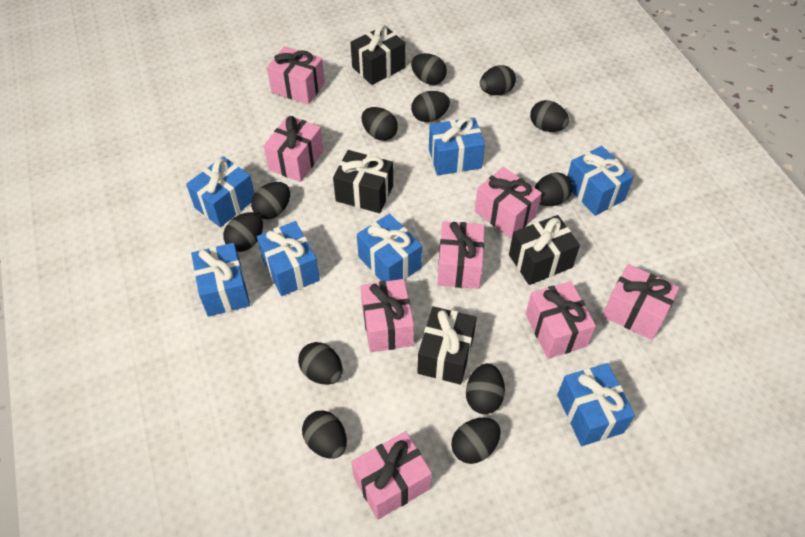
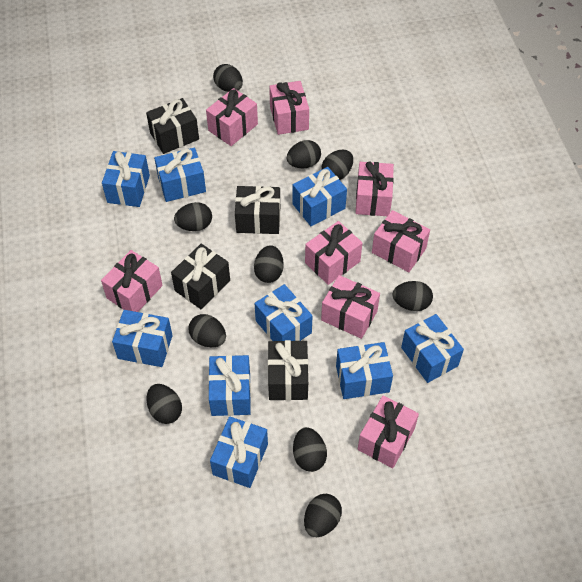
black egg: [223,212,263,252] [251,182,290,219] [298,342,342,385] [302,411,347,459] [361,107,398,141] [411,53,447,85] [411,91,450,122] [451,417,501,464] [466,363,505,414] [480,65,516,95] [530,100,569,132] [534,173,572,206] = 12 -> [146,384,182,424] [174,202,212,231] [188,314,226,347] [213,64,243,92] [254,245,284,283] [287,140,321,168] [293,427,327,472] [304,494,342,537] [322,150,353,180] [393,281,433,311] = 10
blue gift: [186,156,255,227] [191,243,250,317] [257,221,320,296] [357,214,422,281] [429,117,485,175] [557,363,635,446] [567,146,634,216] = 7 -> [102,151,150,207] [112,310,173,367] [154,148,206,202] [208,355,251,416] [210,416,268,488] [255,284,312,341] [292,167,347,226] [336,342,393,399] [401,314,464,383] = 9

